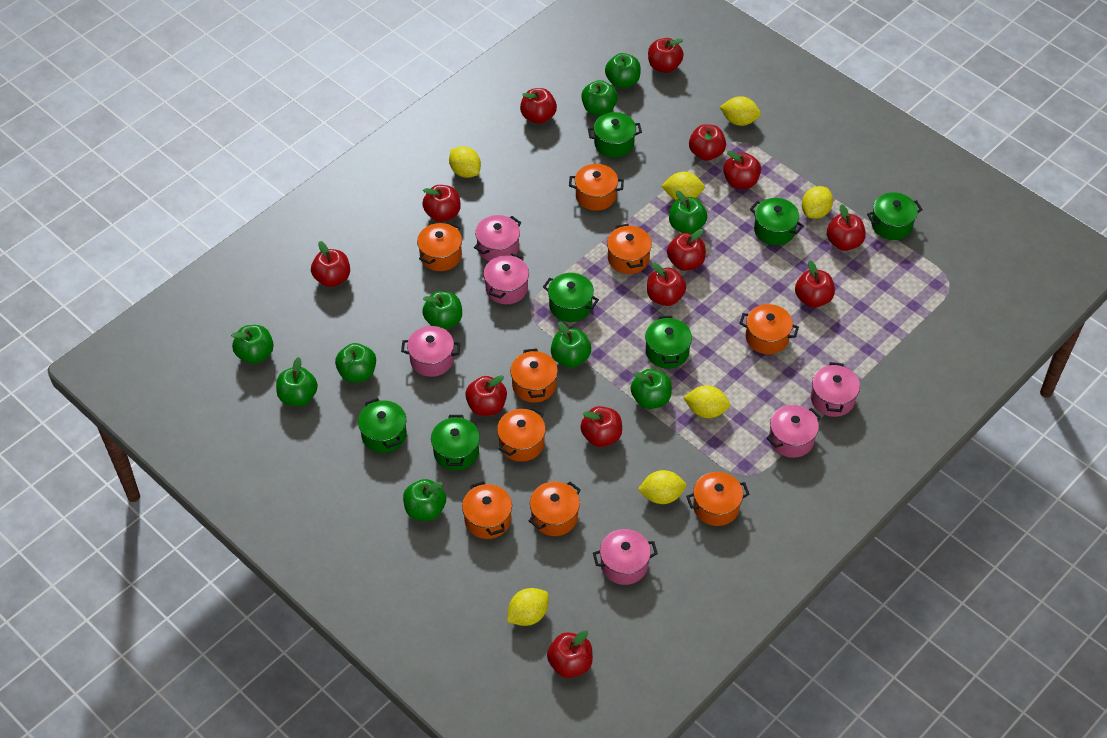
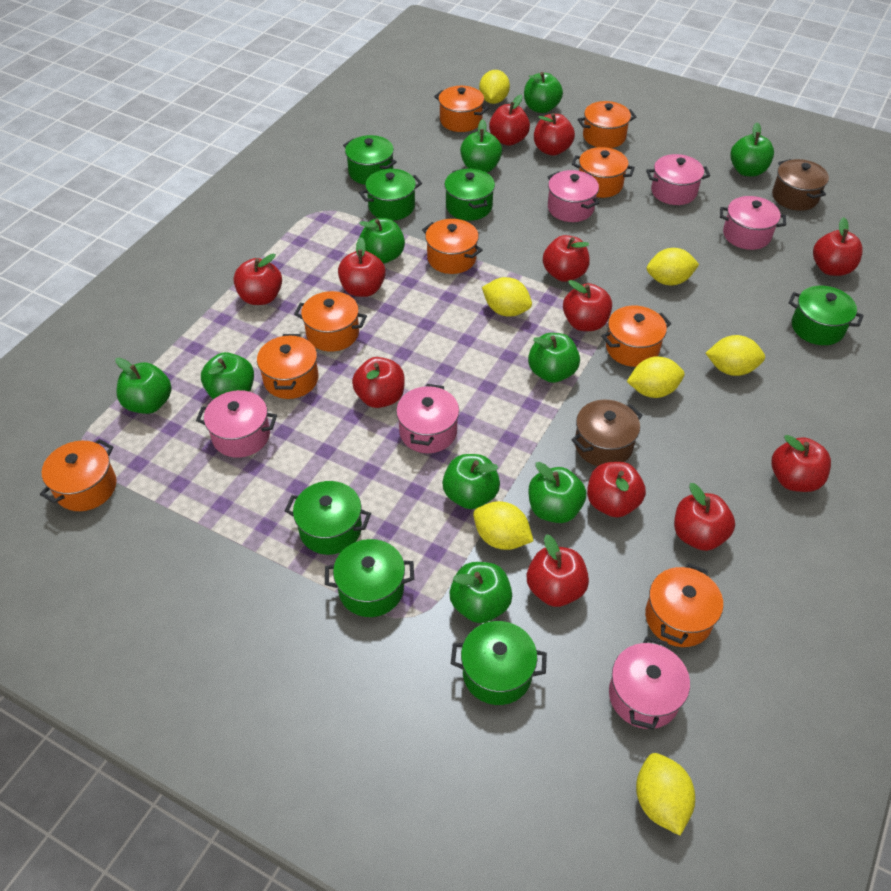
brown pot: none = 0 -> [572,400,643,466] [772,159,829,211] = 2
red apple: [311,241,350,287] [422,185,461,222] [465,375,507,416] [520,88,557,124] [547,630,593,678] [581,406,622,447] [647,263,686,306] [648,38,684,73] [667,229,706,271] [689,124,726,161] [723,151,761,189] [795,260,835,308] [827,204,866,251] = 13 -> [234,254,282,305] [338,237,386,297] [352,357,405,408] [489,94,530,146] [527,534,589,607] [534,113,575,156] [543,235,590,282] [563,280,612,331] [587,462,646,517] [674,483,735,551] [772,435,831,492] [813,217,863,276] = 12

